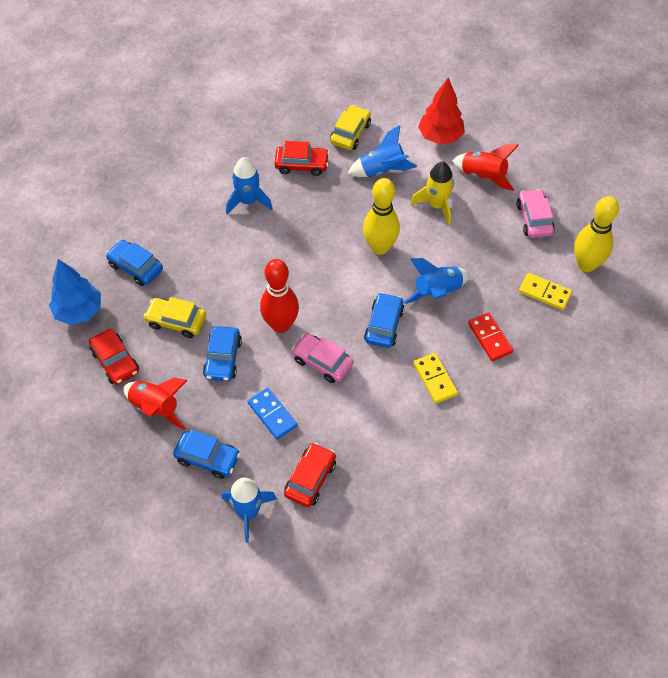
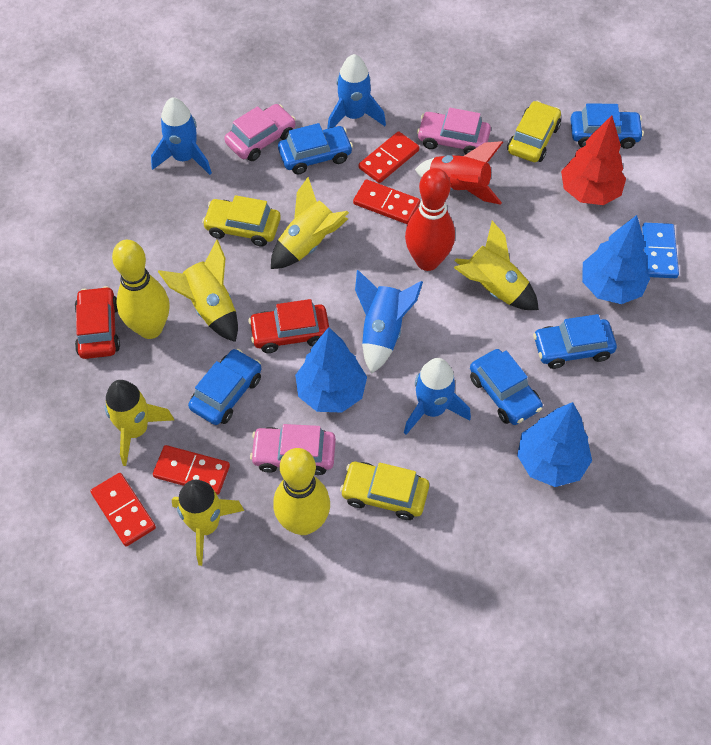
blue car: [106,240,163,286] [173,430,240,479] [203,326,242,381] [364,292,404,348] = 4 -> [188,349,261,425] [278,123,353,174] [470,349,543,425] [533,314,617,369] [570,103,644,149] = 5
blue tree: [49,259,101,325] = 1 -> [295,327,367,412] [517,402,592,487] [582,215,650,304] = 3
pink car: [292,333,354,383] [516,189,555,238] = 2 -> [224,104,296,161] [250,424,336,475] [417,108,491,155] = 3
red car: [89,329,139,385] [274,141,329,176] [284,443,336,507] = 3 -> [75,286,120,359] [248,299,329,353] = 2
red domino: [468,313,513,361] = 1 -> [90,473,156,547] [153,445,230,495] [353,179,420,224] [359,131,419,183] = 4
red rocket: [123,377,188,430] [452,144,519,191] = 2 -> [415,141,503,205] = 1
yellow car: [144,297,206,338] [330,105,371,150] = 2 -> [202,195,281,247] [340,462,429,520] [507,101,561,162] = 3
yellow domino: [413,353,458,404] [519,273,572,310] = 2 -> none = 0
yellow rocket: [410,162,454,225] = 1 -> [105,380,174,466] [158,240,238,342] [172,479,244,566] [271,177,349,269] [454,221,539,310] = 5

